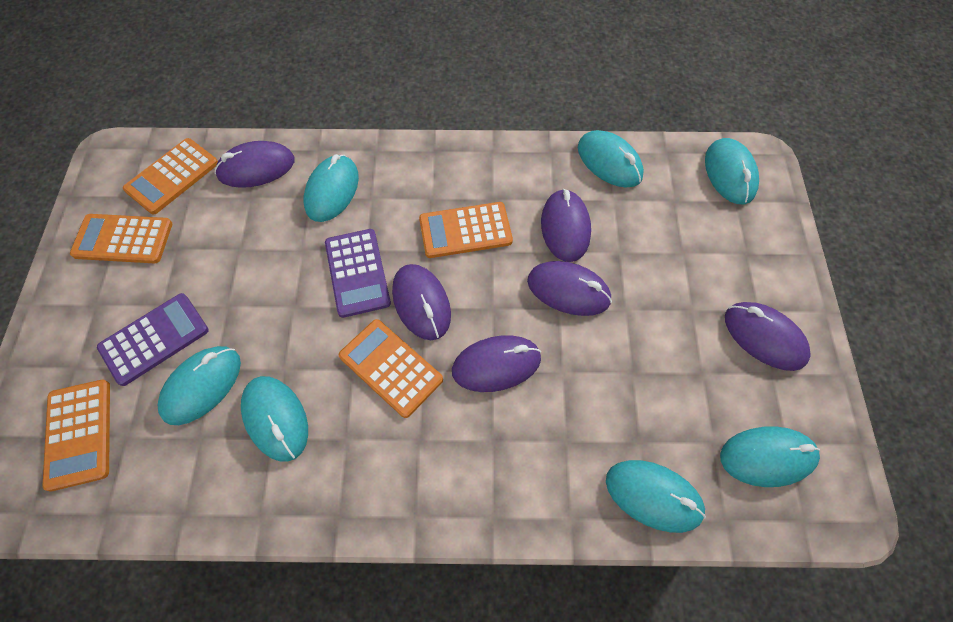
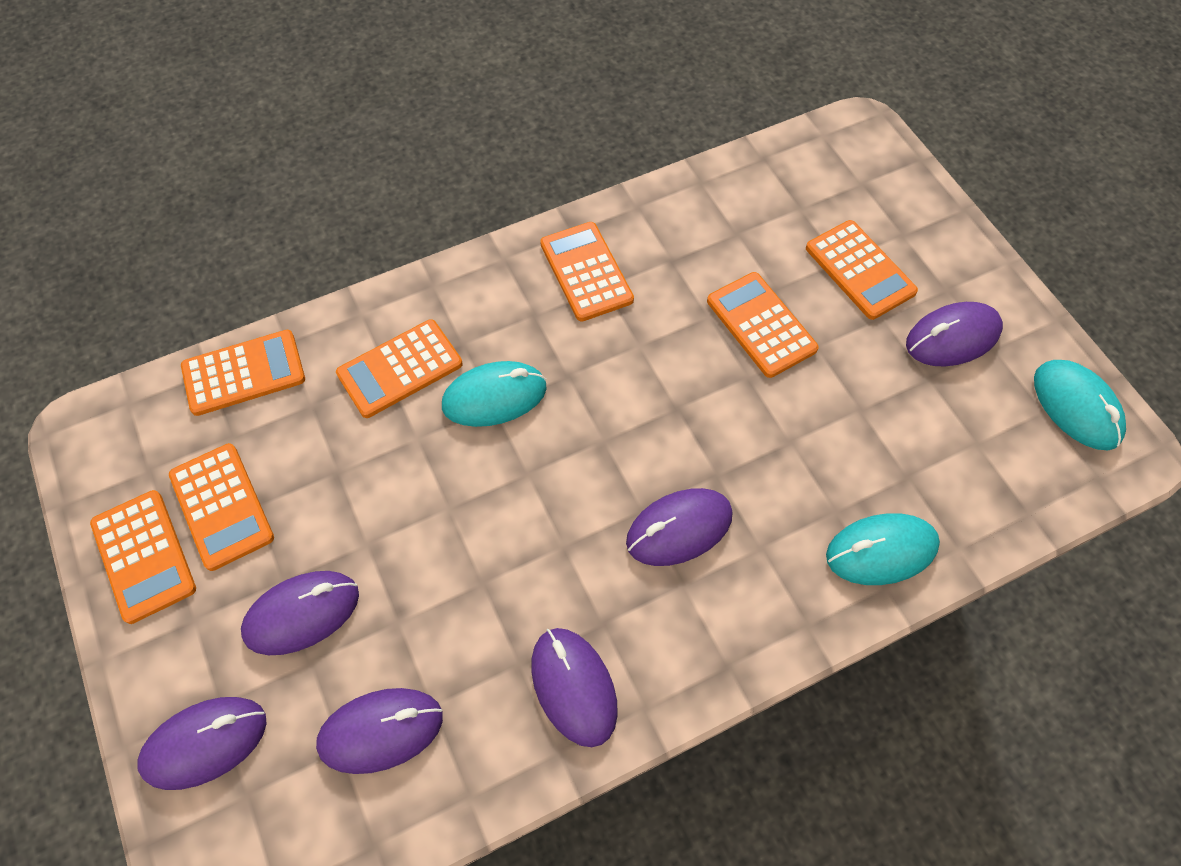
orange calculator: [42,380,110,491] [70,214,173,263] [123,138,218,215] [339,319,443,418] [419,202,513,258] = 5 -> [90,490,196,624] [169,443,274,571] [181,330,305,416] [336,319,463,418] [540,222,634,322] [707,272,819,378] [806,220,918,320] = 7
purple calculator: [97,293,209,386] [325,229,391,318] = 2 -> none = 0
turquoise mouse: [158,346,241,425] [241,376,308,462] [304,154,359,222] [578,130,644,188] [606,460,706,533] [705,138,759,204] [720,426,820,487] = 7 -> [442,361,547,427] [826,513,940,585] [1034,360,1126,450] = 3

